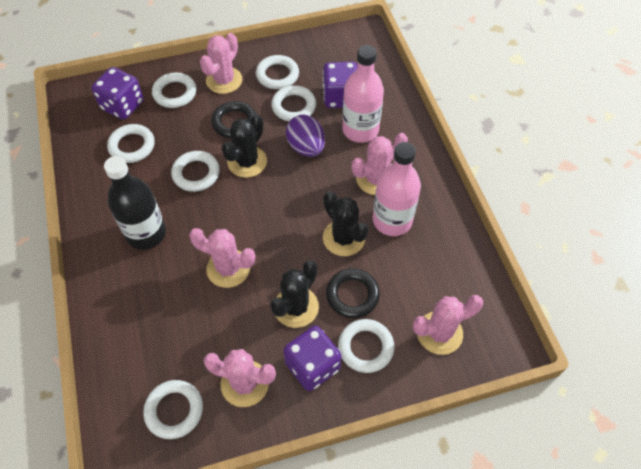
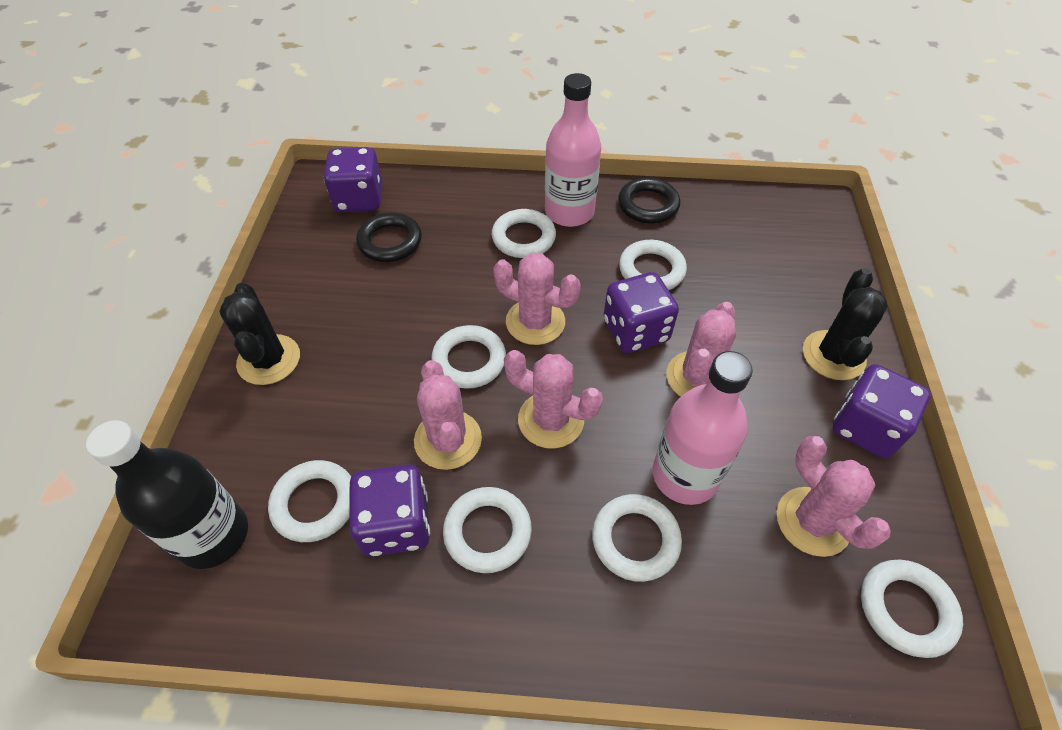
black cactus: [222,114,267,178] [270,260,319,328] [323,191,369,256] = 3 -> [219,283,300,385] [803,268,888,380] = 2
purple dice: [91,67,143,120] [283,325,342,391] [323,62,358,108] = 3 -> [324,147,382,212] [349,464,430,557] [604,272,679,353] [832,364,931,458] = 4
purple egg: [286,115,325,157] = 1 -> none = 0

